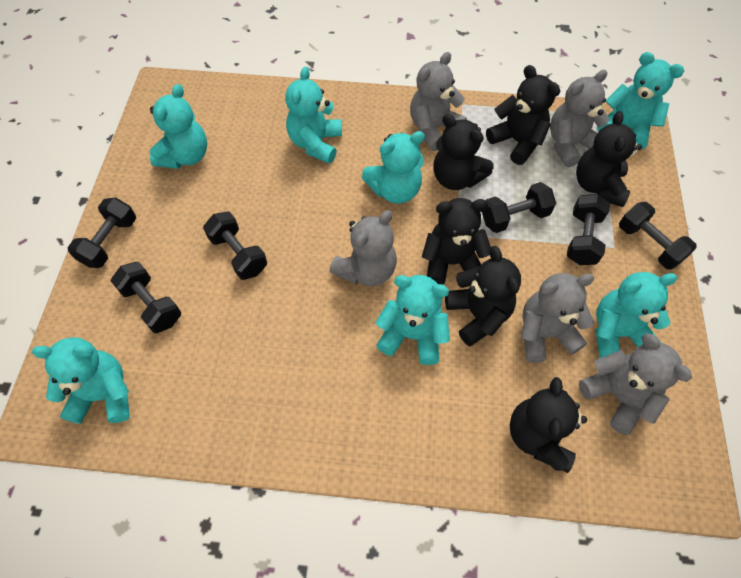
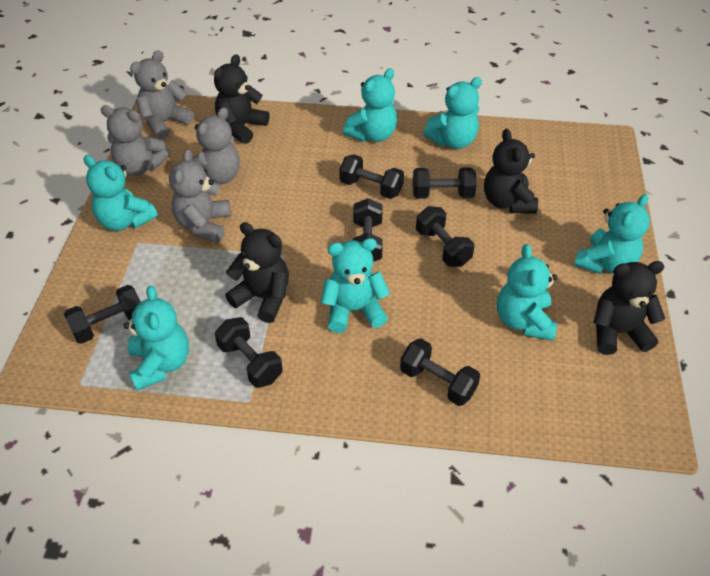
black dumbbell: [67,198,136,268] [111,262,181,333] [203,212,267,280] [482,182,556,233] [567,194,610,265] [619,202,697,270] = 6 -> [64,285,141,344] [215,317,283,388] [339,154,404,199] [353,198,383,262] [400,338,480,406] [413,168,477,199] [416,206,474,267] = 7
black teddy bear: [422,198,491,285] [433,114,494,190] [445,246,521,347] [486,65,560,165] [510,377,587,473] [576,111,642,207] = 6 -> [214,54,270,144] [225,222,289,323] [484,129,538,214] [593,261,665,355] = 4
grey teddy bear: [329,210,397,286] [410,52,467,151] [521,273,595,363] [550,70,610,167] [579,333,692,435] = 5 -> [101,105,170,176] [130,50,194,140] [169,149,231,243] [192,107,240,184] = 4

